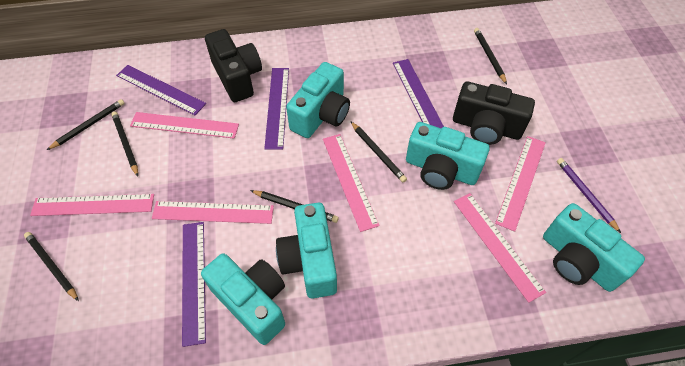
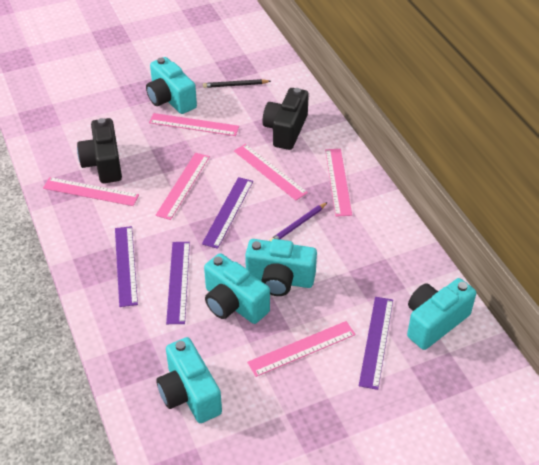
black pencil: [24,232,79,301] [47,99,125,150] [111,112,138,177] [250,190,339,223] [350,121,407,183] [474,28,507,84] = 6 -> [203,79,271,88] = 1

